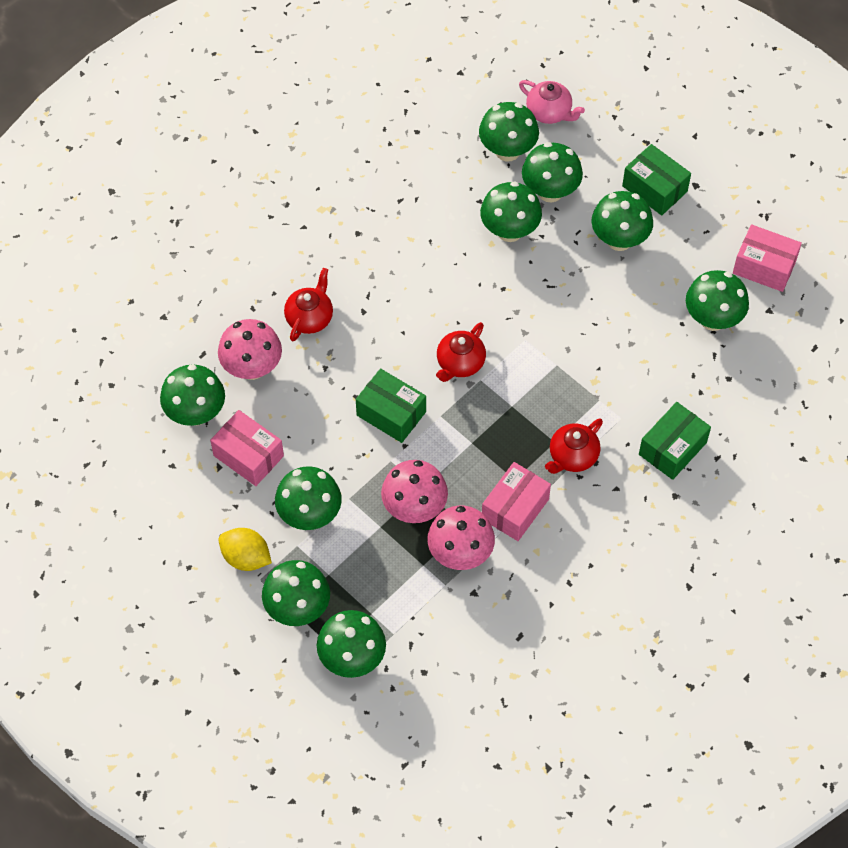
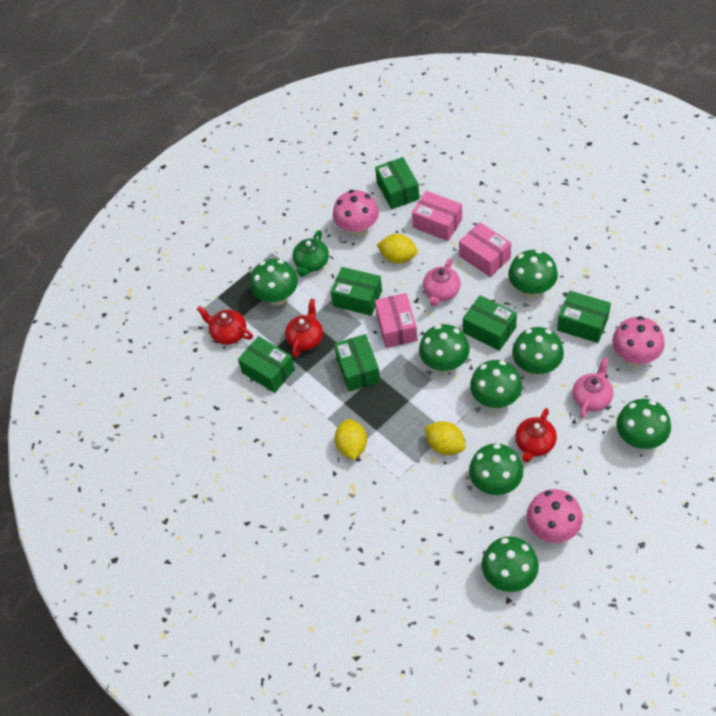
green box: [356,368,426,443] [622,144,691,215] [639,402,711,480] = 3 -> [238,336,295,393] [330,267,382,316] [334,334,381,392] [375,157,419,209] [463,295,517,351] [557,291,611,343] = 6
green mushroom: [160,364,225,426] [262,560,330,626] [275,466,342,530] [317,610,386,678] [479,102,539,162] [480,181,542,242] [522,142,583,202] [591,191,653,251] [686,270,749,331] = 9 -> [250,259,298,306] [419,324,470,373] [469,444,523,495] [470,360,522,409] [482,536,539,592] [508,250,558,298] [512,327,564,376] [616,399,671,449] = 8
green teapot: none = 0 -> [293,230,329,277] = 1
pink teapot: [519,80,585,124] = 1 -> [423,258,461,306] [572,357,613,418] = 2
yellow lemon: [218,528,272,571] = 1 -> [334,419,367,460] [377,234,418,264] [425,421,466,455] = 3

